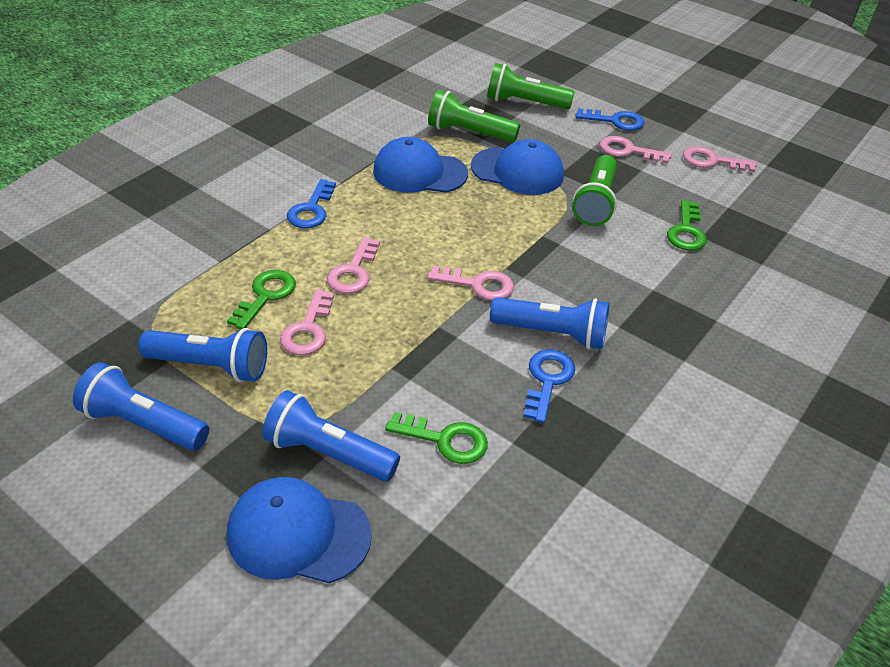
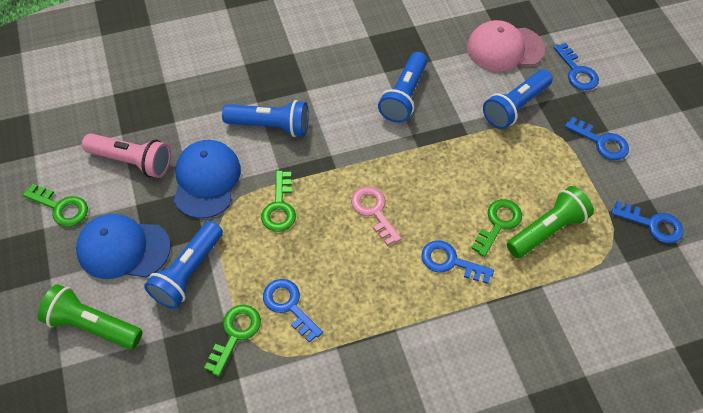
blue cap: [227,477,372,583] [373,137,468,193] [471,139,564,195] = 3 -> [76,214,171,279] [174,140,241,219] = 2
blue key: [287,179,336,228] [523,349,575,423] [575,108,645,131] = 3 -> [263,279,323,343] [421,241,494,284] [553,43,599,90] [565,117,629,160] [611,201,683,243] = 5
green flashlight: [428,90,520,142] [487,63,575,109] [572,155,617,226] = 3 -> [38,284,142,349] [507,186,594,258] = 2
green key: [227,270,296,330] [385,412,488,464] [667,200,707,251] = 3 -> [23,184,88,227] [204,305,261,377] [261,170,296,232] [471,199,522,257] = 4
pink cap: none = 0 -> [467,20,545,72] = 1
pink flashlight: none = 0 -> [82,133,171,178] = 1
pink key: [280,289,334,355] [327,237,380,294] [427,265,514,301] [600,136,672,164] [683,146,757,172] = 5 -> [351,186,402,246] = 1

